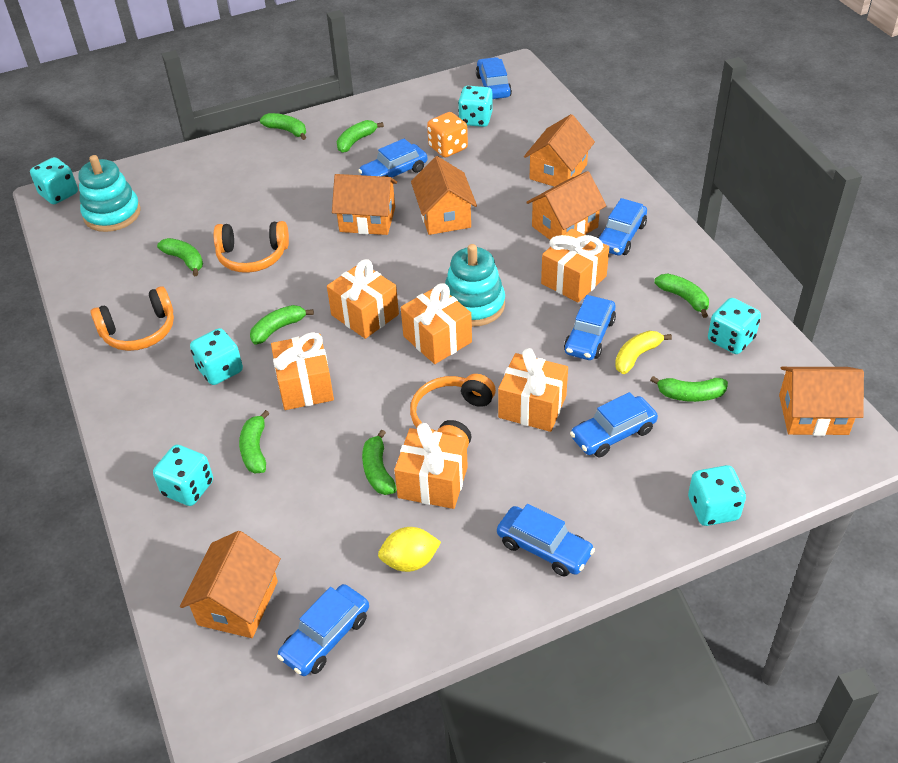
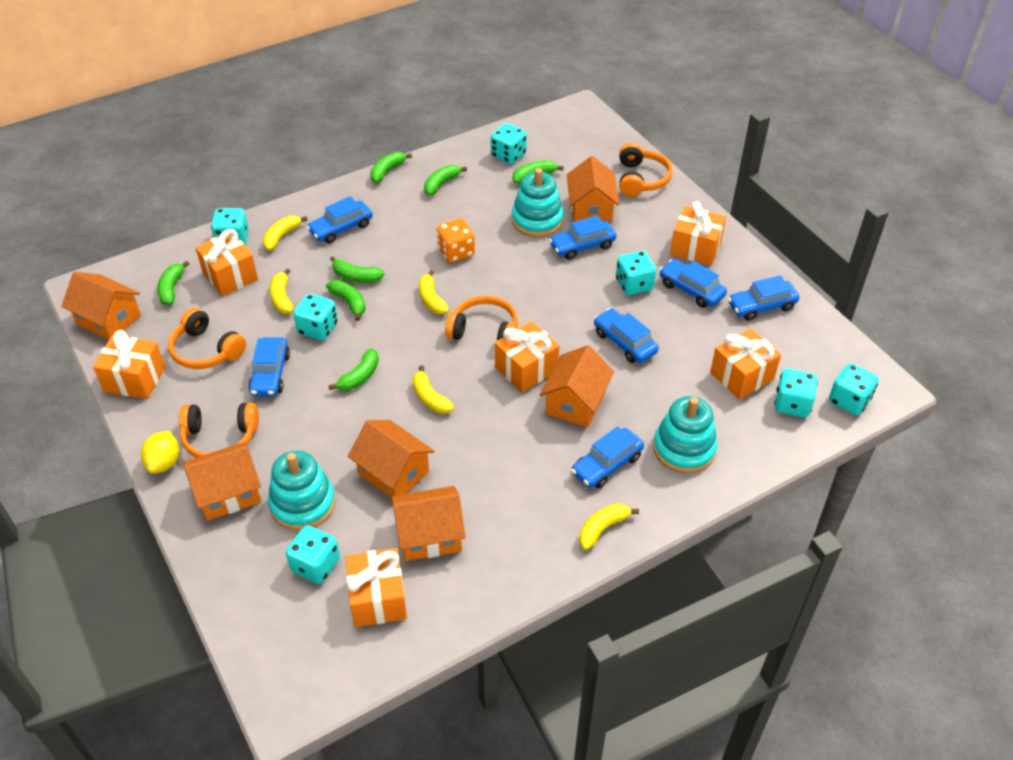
green banana: [157,238,203,276] [239,410,270,474] [250,305,314,345] [260,113,306,140] [337,120,384,153] [362,430,397,495] [650,376,728,402] [654,274,709,318] = 8 -> [157,261,189,305] [326,280,366,321] [328,348,379,391] [330,256,385,283] [370,152,412,183] [424,165,467,196] [512,160,564,184] = 7
orange headphones: [91,286,174,351] [213,221,289,273] [410,374,496,448] = 3 -> [168,308,246,369] [179,403,259,458] [445,295,518,341] [619,143,673,197] = 4
turquoise dice: [30,157,78,204] [153,445,213,506] [190,328,243,385] [458,86,493,127] [688,465,746,526] [708,298,761,354] = 6 -> [211,208,249,245] [286,525,340,584] [294,294,338,340] [491,123,527,164] [616,251,656,295] [774,369,818,417] [829,363,879,415] = 7
turquoise stacking toy: [78,155,141,232] [445,244,505,327] = 2 -> [268,450,336,531] [512,168,564,237] [653,396,717,474] = 3
yellow banana: [615,331,672,374] = 1 -> [262,216,307,251] [270,269,293,314] [412,365,454,414] [419,270,449,314] [579,503,639,550] = 5

